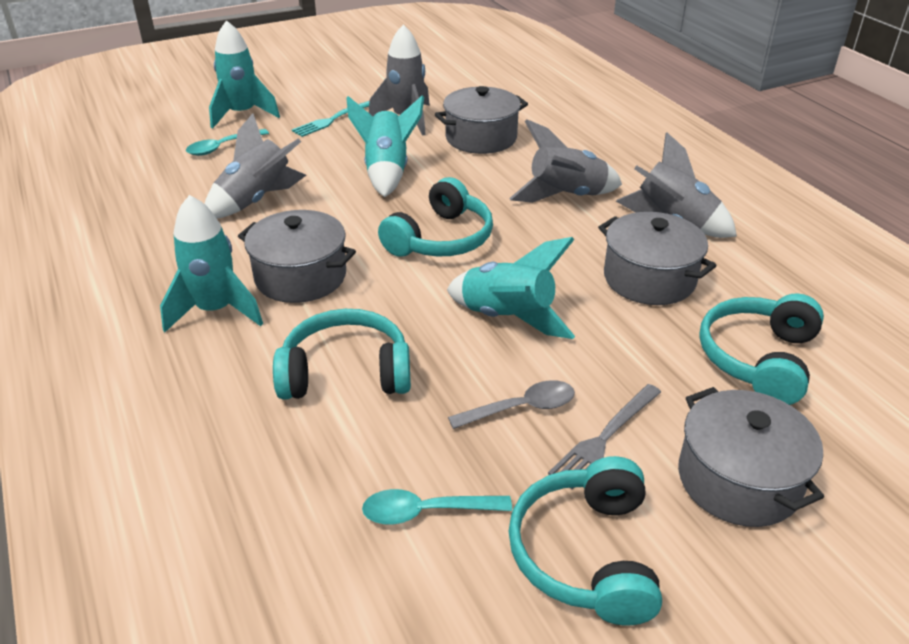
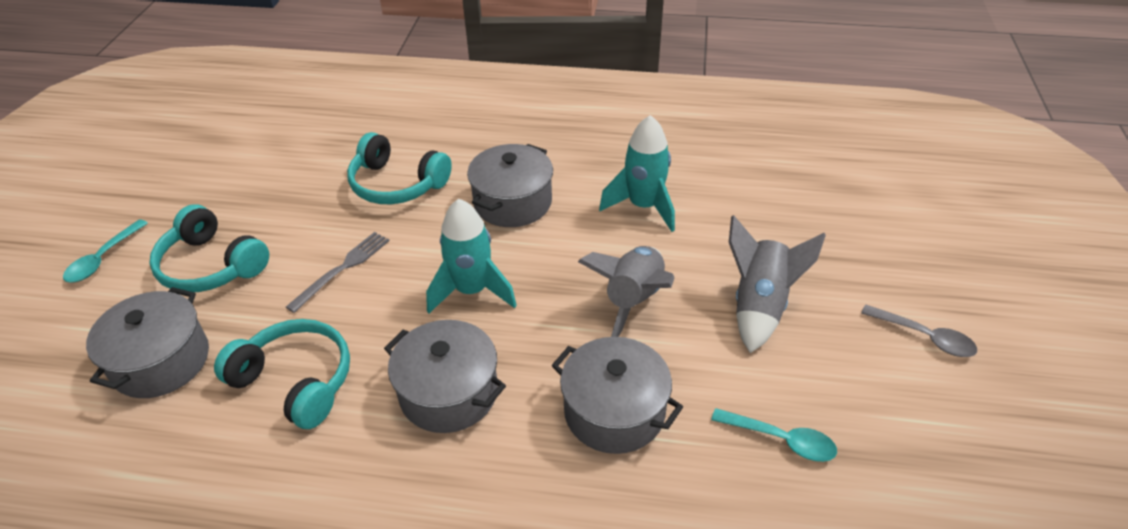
grey rocket: [205,113,306,219] [369,25,430,136] [509,119,622,203] [616,132,737,238] = 4 -> [578,246,674,337] [729,215,826,353] = 2
turquoise fork: [292,101,369,137] = 1 -> none = 0
turquoise headphones: [273,309,411,400] [378,177,493,257] [508,456,662,625] [699,293,824,405] = 4 -> [149,204,269,292] [214,319,350,429] [347,132,452,204] = 3
turquoise rocket: [160,195,263,333] [209,20,280,129] [346,95,424,197] [447,237,575,339] = 4 -> [426,199,517,313] [599,115,675,232] = 2

